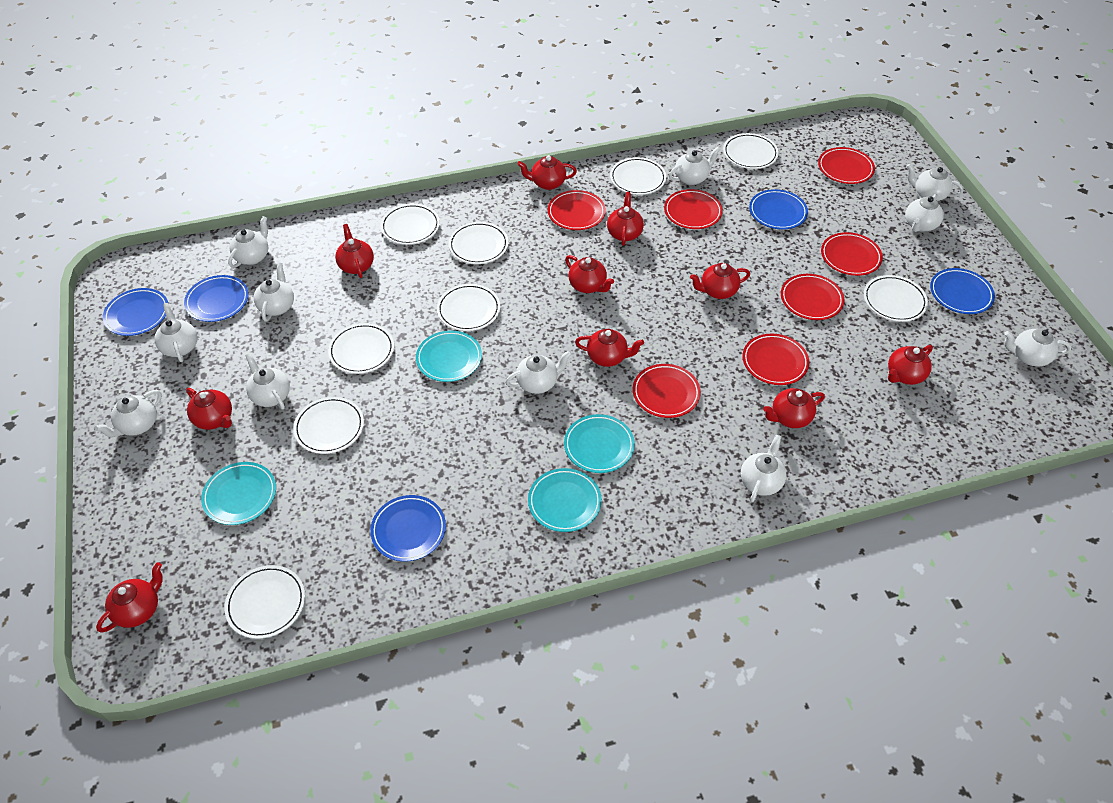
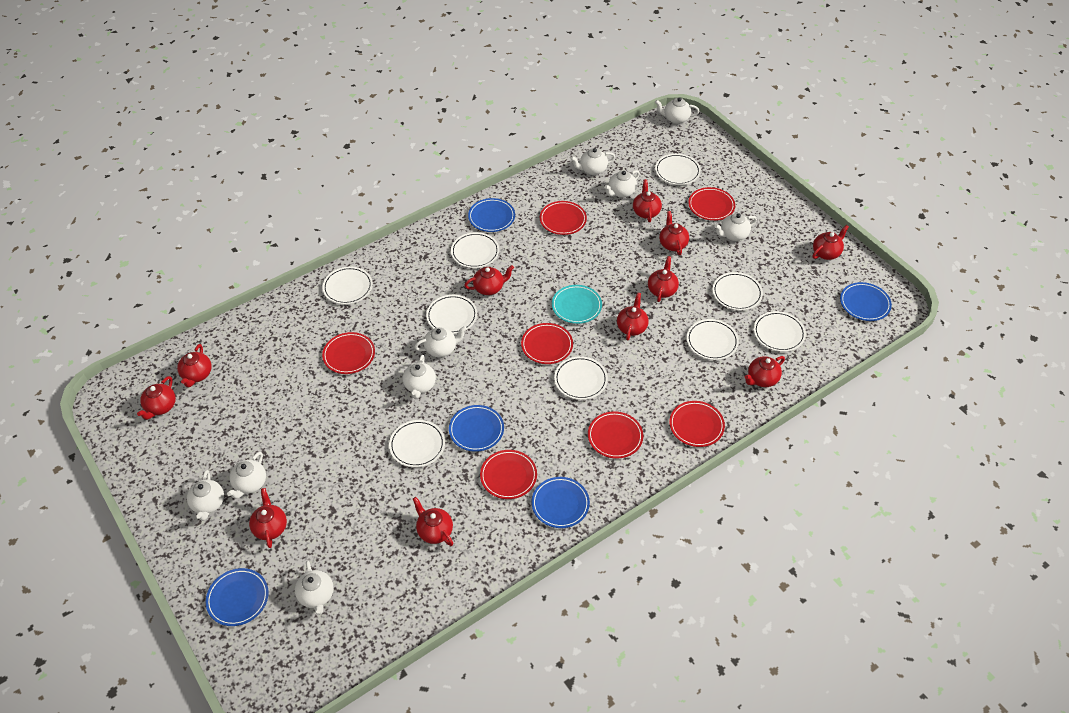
red teapot: [96,562,163,633] [186,388,232,430] [335,224,374,278] [517,155,577,190] [565,255,614,293] [575,329,644,367] [607,192,644,246] [690,263,750,299] [763,388,825,428] [888,345,933,385] = 10 -> [137,376,176,420] [177,344,212,387] [249,488,287,548] [413,497,453,546] [464,265,514,295] [617,292,649,340] [633,179,662,222] [648,256,679,302] [659,211,689,255] [745,356,785,387] [812,225,849,260] = 11
turquoise plate: [201,462,276,525] [416,330,482,382] [528,468,602,532] [564,414,635,473] = 4 -> [552,285,602,324] = 1
white teapot: [95,390,162,437] [154,303,197,362] [228,216,268,268] [245,353,290,410] [254,263,294,321] [505,351,571,394] [669,147,720,185] [741,435,786,502] [905,194,944,232] [907,164,964,201] [1004,329,1071,367] = 11 -> [187,470,224,521] [227,452,266,499] [295,561,334,615] [403,355,436,399] [415,326,467,357] [571,148,615,175] [604,170,640,198] [655,97,699,124] [714,213,757,241] = 9

